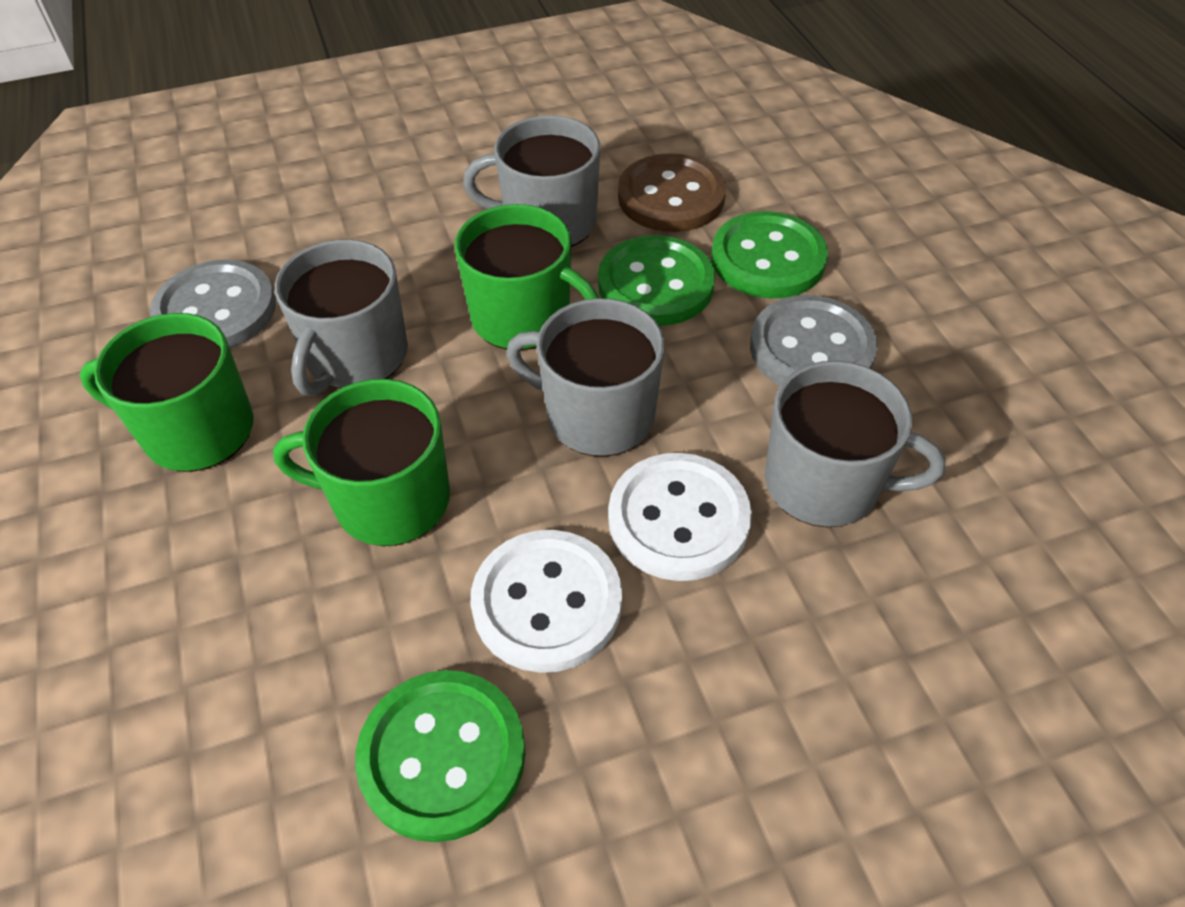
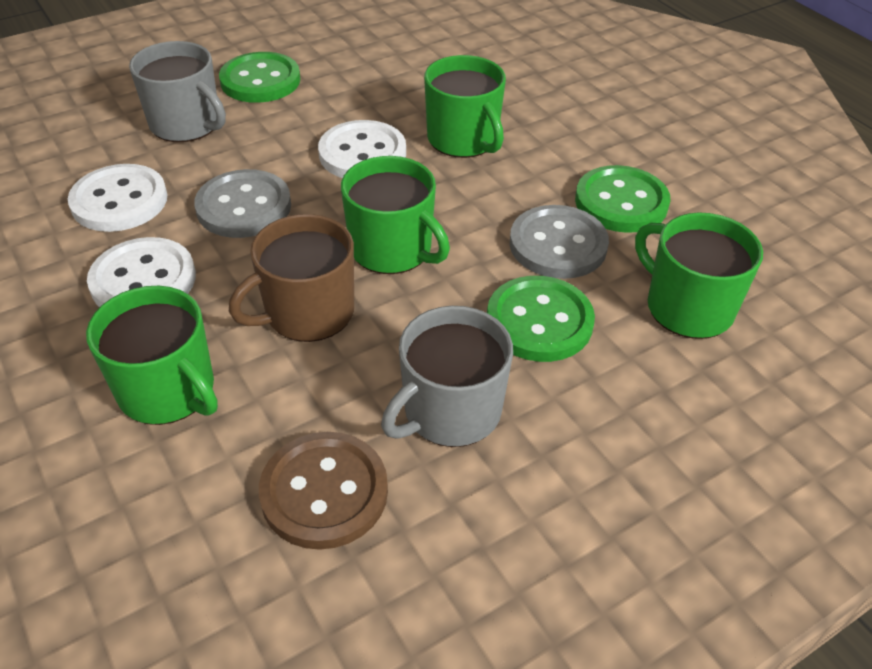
brown mug: none = 0 -> [229,214,354,342] = 1
green mug: [79,313,254,472] [273,379,450,546] [455,204,599,350] = 3 -> [86,286,218,425] [341,156,450,274] [424,55,506,158] [635,212,763,339] = 4
grey mug: [275,239,408,396] [463,115,600,247] [506,298,665,456] [765,361,946,527] = 4 -> [129,41,226,142] [381,306,513,447] = 2
white button: [470,530,622,673] [608,453,752,581] = 2 -> [68,164,168,232] [87,237,196,307] [318,120,406,178] = 3

